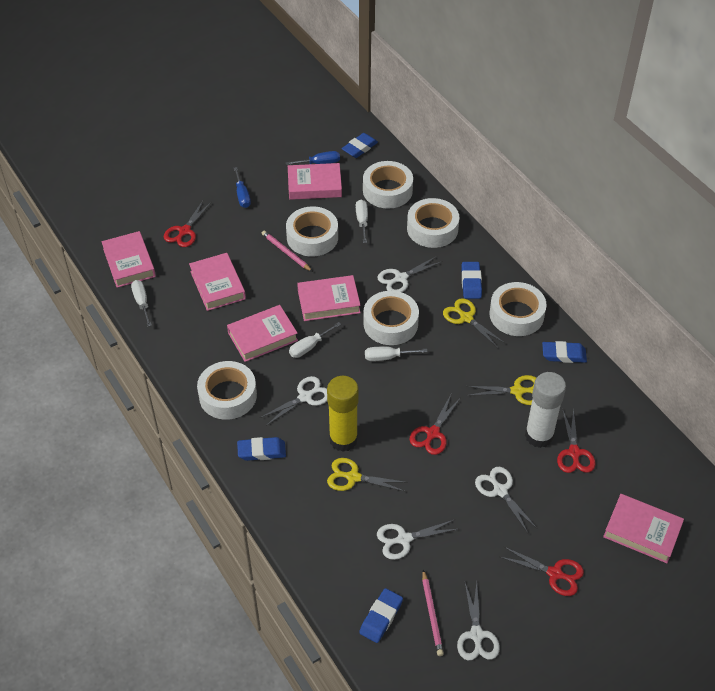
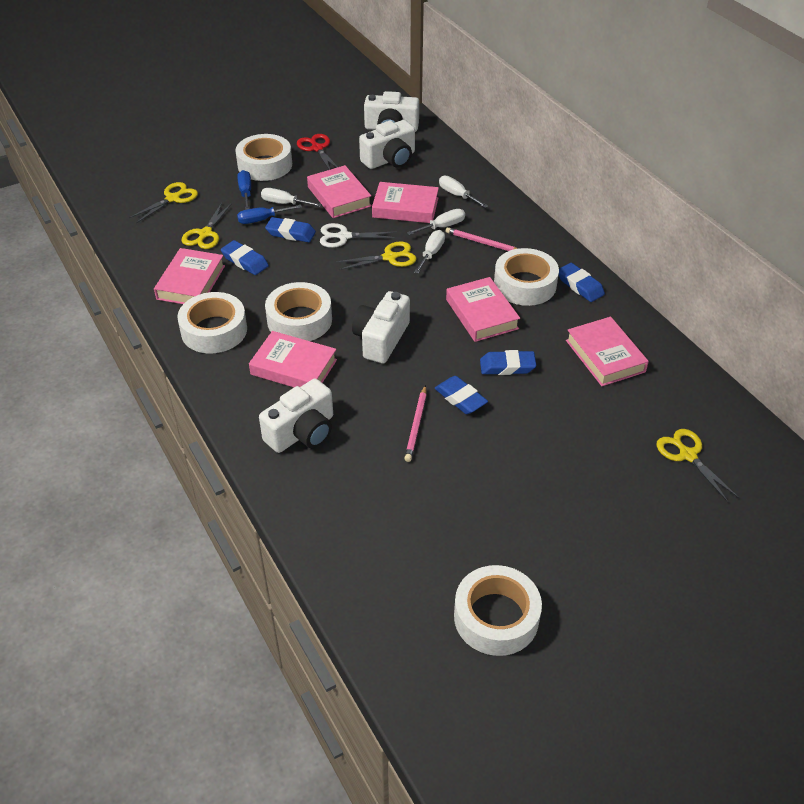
red scissors: [164,201,211,247] [410,395,461,455] [500,546,584,596] [557,408,596,473] = 4 -> [297,134,337,170] = 1
white camera: none = 0 -> [259,379,333,453] [352,291,410,363] [359,120,415,169] [364,91,419,132] = 4
white glue stick: [525,372,566,448] = 1 -> none = 0
white scissors: [260,376,327,426] [377,256,443,292] [377,519,458,560] [457,582,500,660] [475,467,538,533] = 5 -> [320,223,397,248] = 1
white tape: [197,361,257,420] [286,207,338,256] [363,161,413,209] [363,291,419,345] [407,198,459,248] [489,282,547,336] = 6 -> [177,292,247,354] [235,134,292,181] [265,282,332,341] [454,565,542,656] [494,248,559,306] = 5
yellow glue stick: [327,376,359,452] = 1 -> none = 0
yellow scissors: [327,458,408,492] [443,298,505,348] [466,375,536,405] = 3 -> [129,182,198,223] [182,203,232,249] [337,241,416,270] [656,429,739,503] = 4

